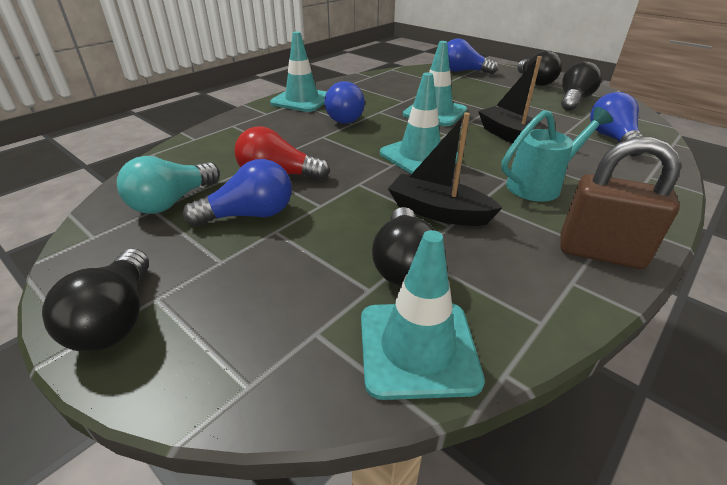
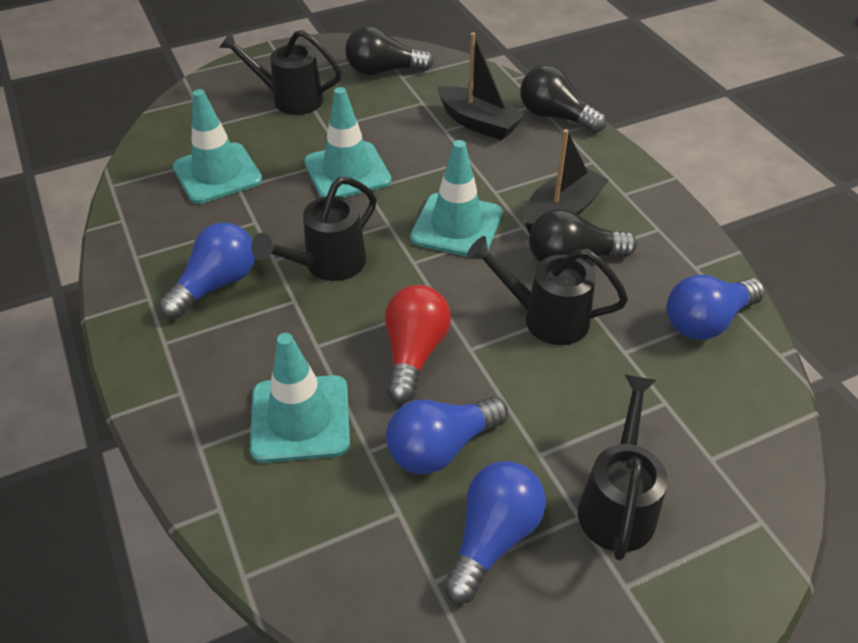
black light bulb: [42,249,149,352] [372,207,436,286] [517,50,562,86] [561,61,602,111] = 4 -> [345,26,434,75] [520,65,606,133] [529,209,637,262] = 3
black watering can: none = 0 -> [219,30,342,115] [251,177,377,281] [467,236,628,345] [578,374,668,560] = 4
brown padlock: [560,137,681,269] = 1 -> none = 0
turquoise light bulb: [117,156,220,214] = 1 -> none = 0
turquoise watering can: [501,107,613,202] = 1 -> none = 0

